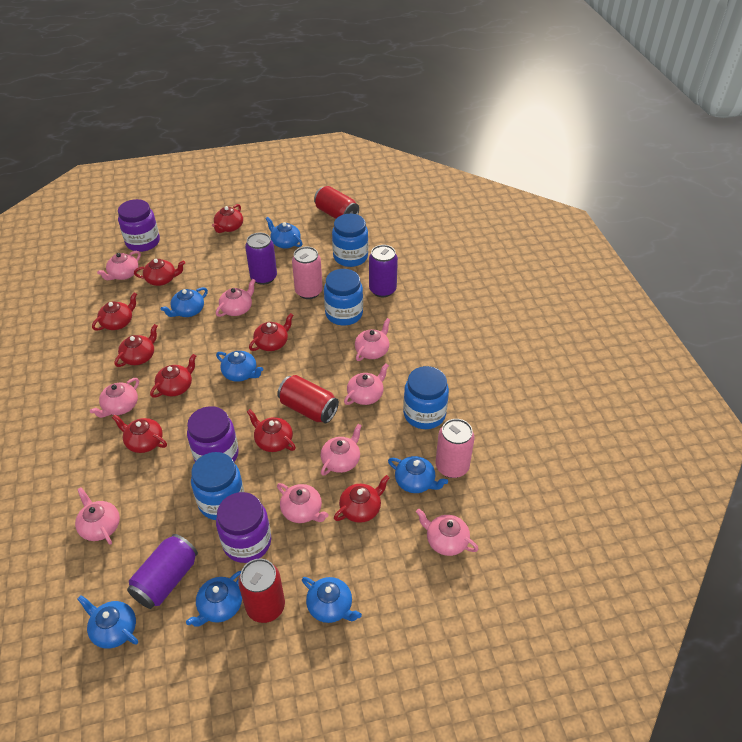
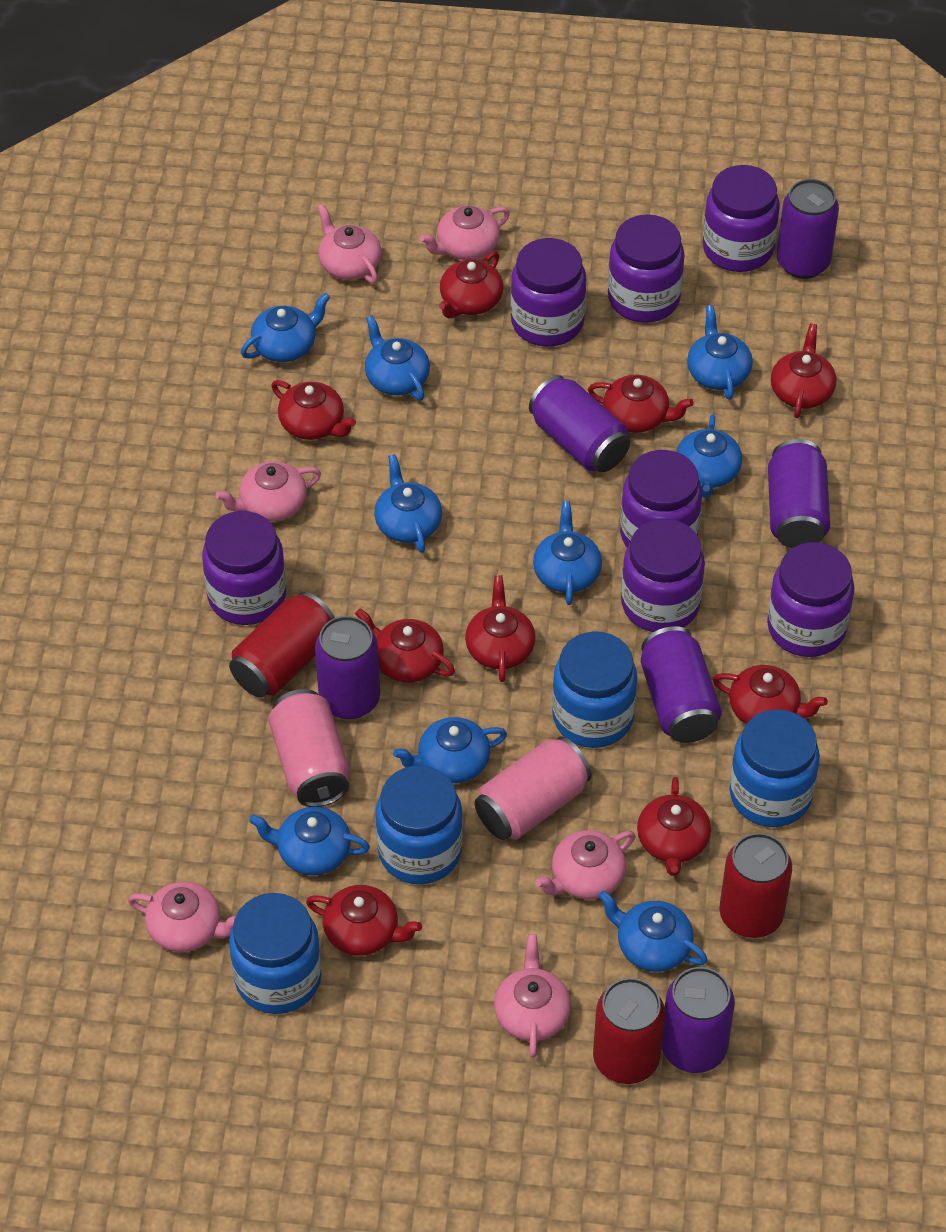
blue teapot: [77,595,138,649] [161,287,208,317] [186,571,242,627] [216,351,263,382] [265,217,303,249] [302,577,362,623] [388,456,448,493] = 7 -> [241,293,330,362] [249,807,370,875] [365,315,430,400] [374,454,442,553] [393,717,507,783] [533,501,602,605] [598,891,707,972] [676,415,742,498] [687,305,753,400] = 9
pink teapot: [75,487,120,545] [90,378,139,418] [97,251,141,280] [216,279,256,317] [277,483,329,523] [321,424,362,476] [344,363,389,405] [355,318,390,361] [416,508,479,556] = 9 -> [128,882,236,952] [215,461,321,521] [318,204,382,284] [420,206,510,260] [494,934,571,1058] [535,830,635,900] = 6
purple can: [127,534,198,609] [245,233,277,285] [369,245,398,297] = 3 -> [315,616,380,719] [529,375,630,472] [641,626,722,743] [662,967,735,1073] [768,439,830,548] [777,179,839,279] = 6
purple jar: [118,199,160,252] [187,406,239,462] [216,492,271,563] = 3 -> [202,511,286,625] [511,238,586,347] [608,214,685,323] [620,450,702,548] [621,519,705,632] [703,165,780,272] [767,542,854,657] = 7

